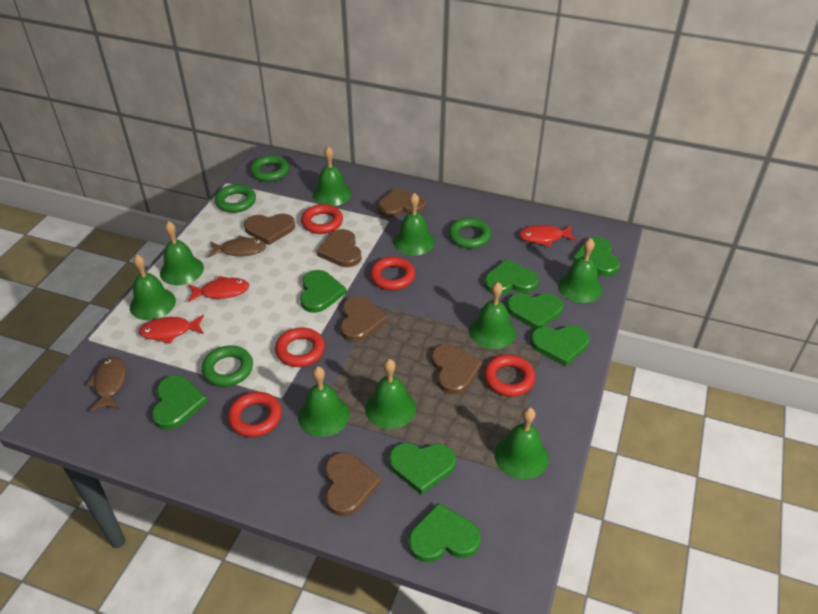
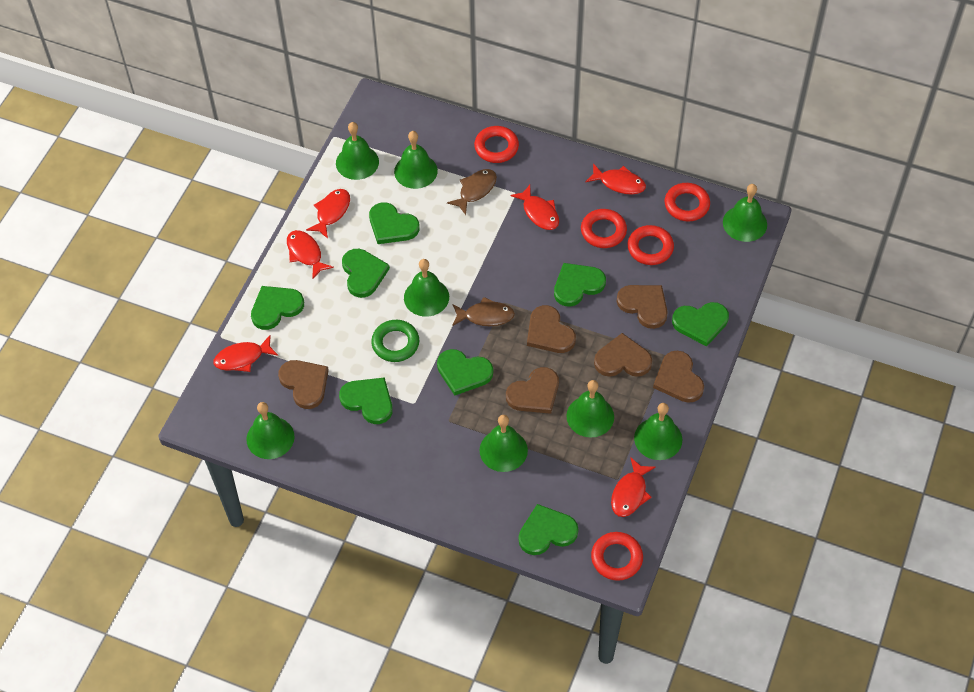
green bell: [130,254,176,320] [160,221,204,285] [298,366,350,437] [313,146,352,206] [365,359,416,429] [393,193,435,256] [469,282,516,349] [495,407,549,479] [558,238,602,303] = 9 -> [246,402,295,459] [336,122,379,180] [394,131,438,189] [404,259,449,317] [479,415,528,472] [566,380,614,438] [634,403,682,460] [723,184,767,242] = 8
green ring: [202,345,253,387] [215,184,256,213] [250,155,289,182] [448,218,491,249] = 4 -> [371,320,419,362] = 1
red fish: [139,315,204,344] [188,276,249,302] [519,225,577,247] = 3 -> [213,335,278,372] [287,230,334,280] [306,189,350,239] [510,185,559,230] [585,164,646,194] [611,457,656,517] = 6

